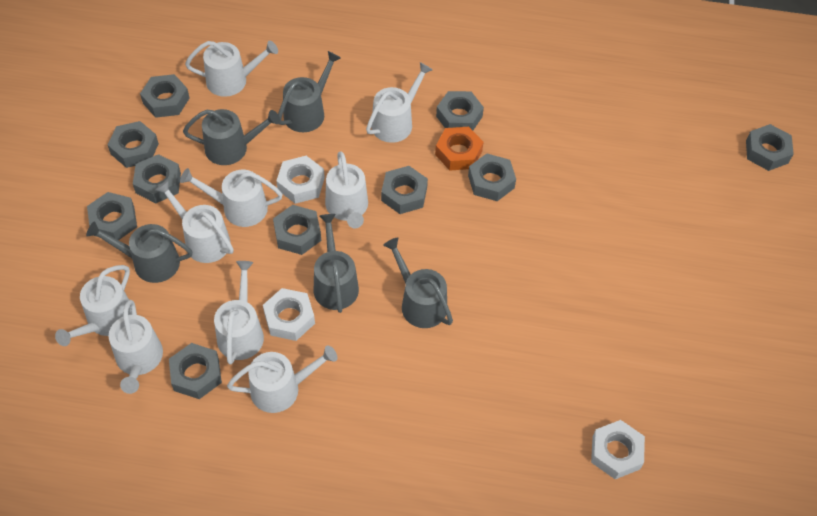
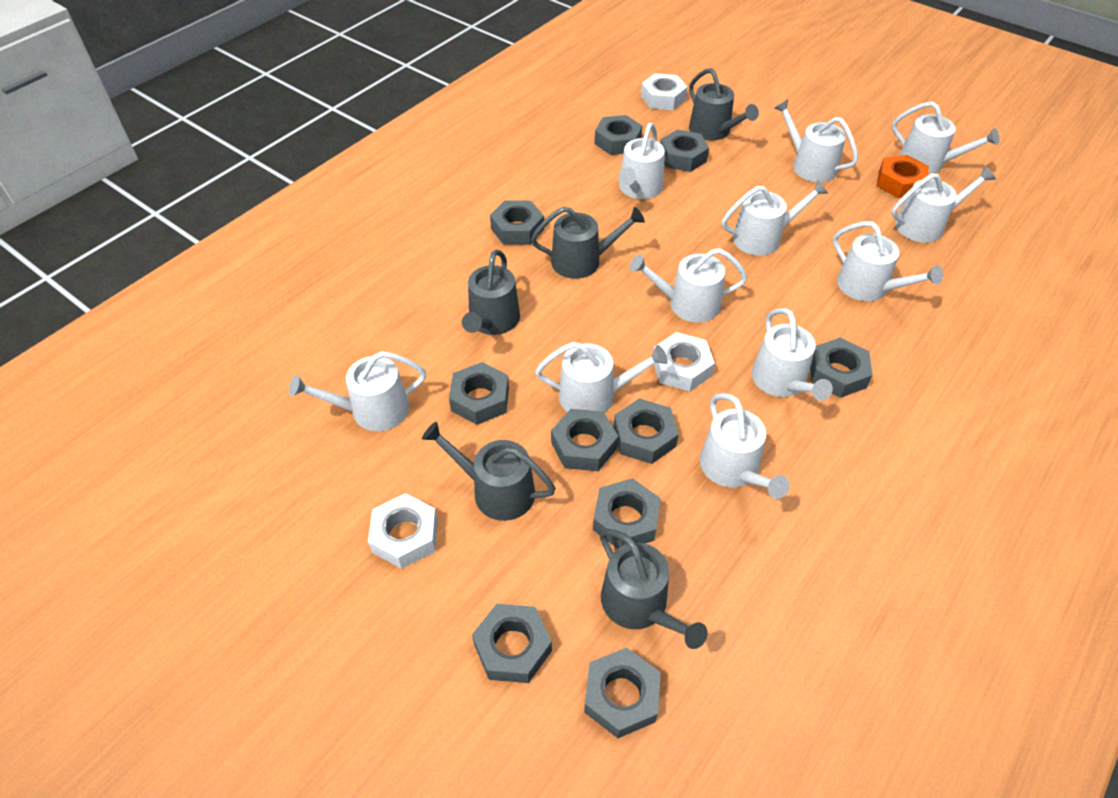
white watering can: [55,265,132,346] [109,300,163,394] [155,180,234,263] [180,168,283,227] [185,41,278,97] [214,261,264,365] [227,345,337,413] [325,151,368,228] [366,62,432,143] = 9 -> [289,351,426,431] [535,342,668,413] [619,123,665,199] [630,248,748,322] [700,393,790,499] [722,180,828,256] [752,308,833,401] [774,99,858,182] [833,221,943,301] [891,166,996,243] [892,101,999,174] = 11

